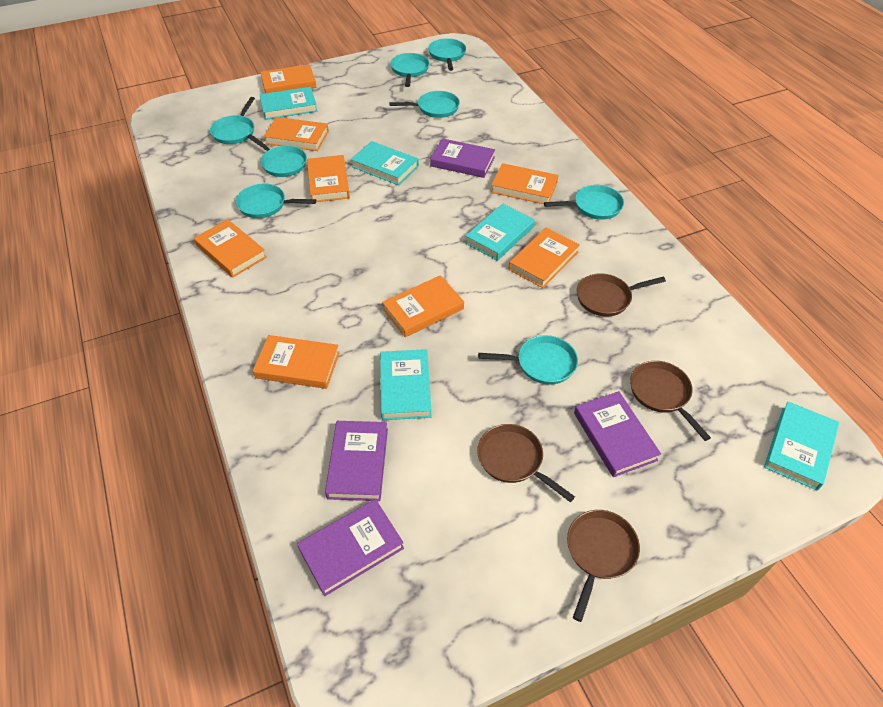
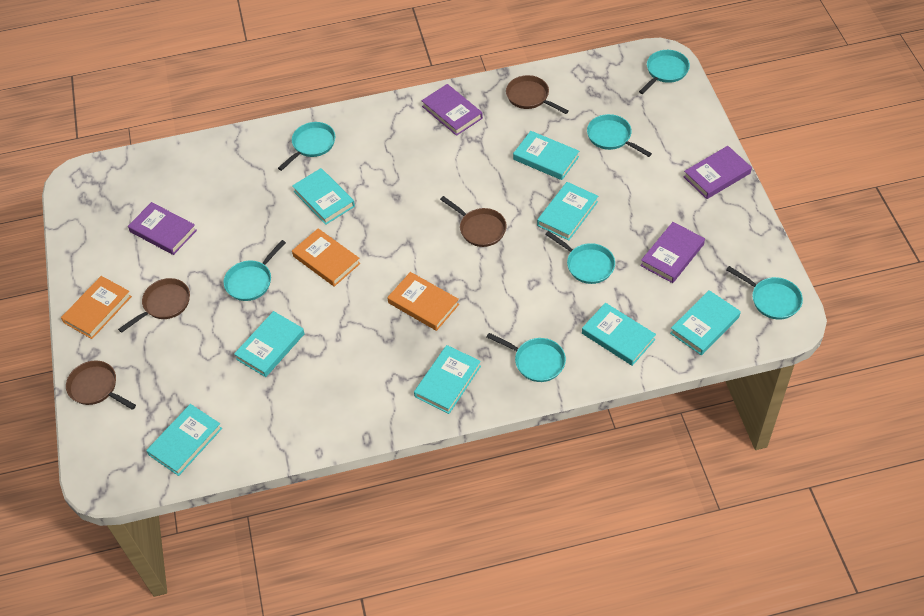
orange book: [194,219,267,278] [253,335,340,389] [260,64,316,93] [264,117,329,151] [307,155,350,202] [382,275,464,337] [491,163,558,204] [509,228,580,288] = 8 -> [61,276,132,339] [292,228,360,287] [387,272,459,331] = 3
turquoise book: [259,87,317,120] [351,141,419,185] [380,349,432,420] [465,204,535,261] [764,401,839,491] = 5 -> [146,404,222,476] [234,311,305,377] [292,168,355,225] [414,345,481,414] [513,131,579,180] [537,182,598,241] [582,303,656,366] [670,290,741,355] = 8
turquoise pan: [210,97,255,144] [236,183,316,218] [247,134,307,177] [389,91,460,118] [390,53,430,87] [428,38,466,71] [478,335,578,385] [544,185,624,220] = 8 -> [224,240,286,301] [278,122,335,171] [487,333,566,382] [545,231,615,284] [587,114,652,157] [639,50,690,94] [726,266,803,320] = 7

